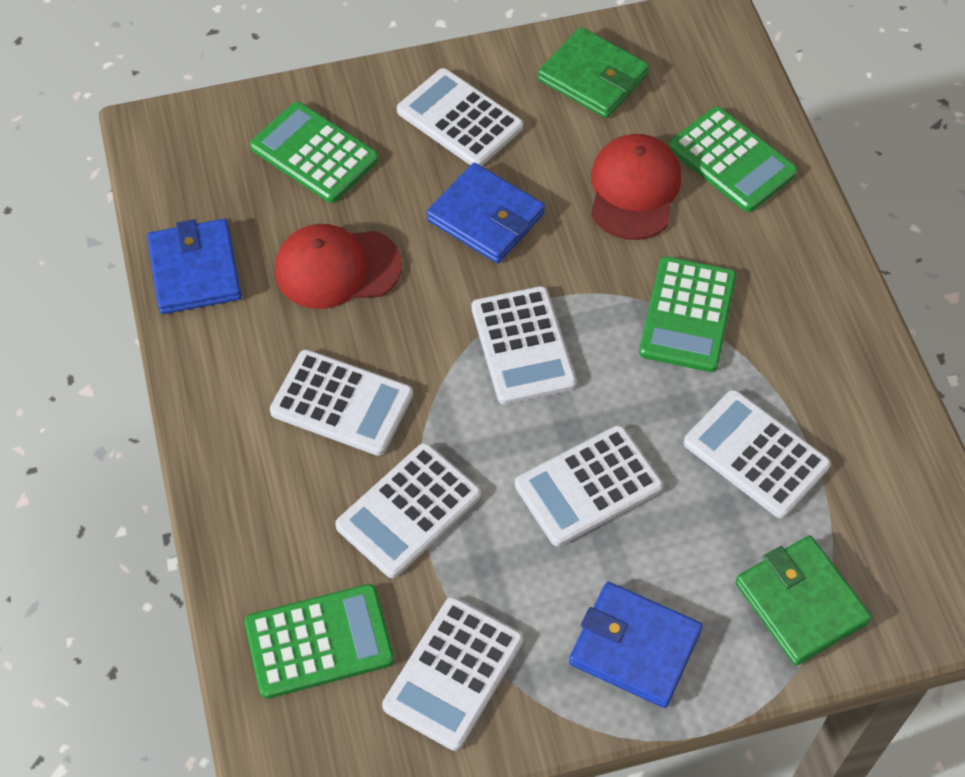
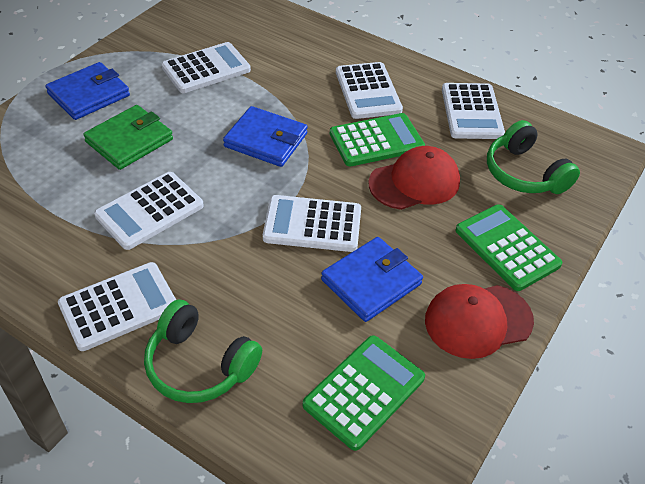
green calculator: [244,584,394,699] [250,102,379,203] [639,256,736,372] [668,107,798,212] = 4 -> [303,335,425,451] [330,113,425,166] [456,204,562,291] = 3
green headphones: none = 0 -> [144,300,262,403] [487,120,580,194] = 2
green wallet: [538,27,649,118] [735,535,872,666] = 2 -> [83,105,173,170] = 1
white calculator: [270,349,413,456] [335,443,481,578] [382,597,523,751] [397,68,523,166] [472,286,576,405] [515,425,663,546] [684,390,831,518] = 7 -> [58,262,176,351] [94,172,204,250] [162,42,251,93] [263,195,361,252] [336,62,403,119] [442,83,505,139] = 6

